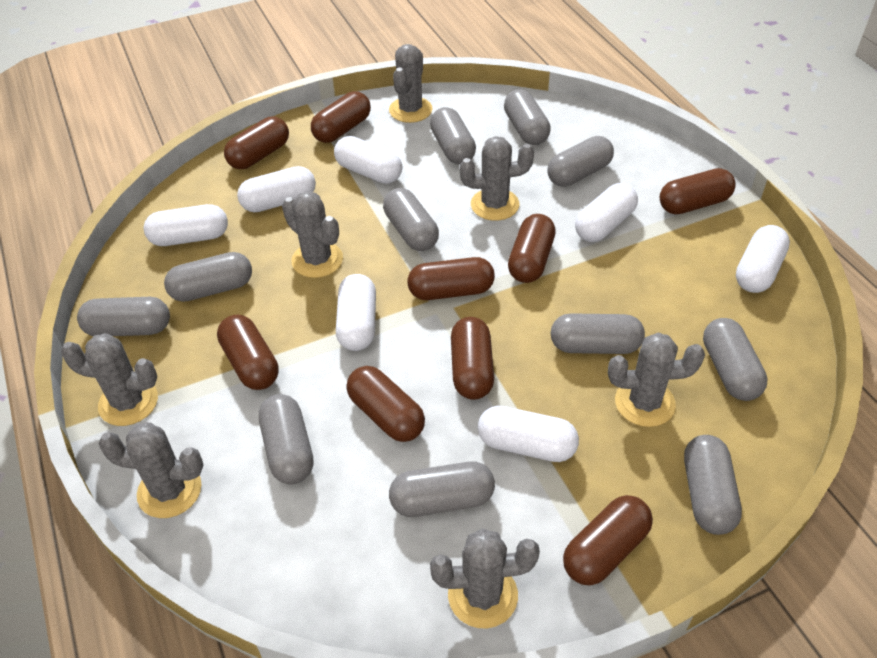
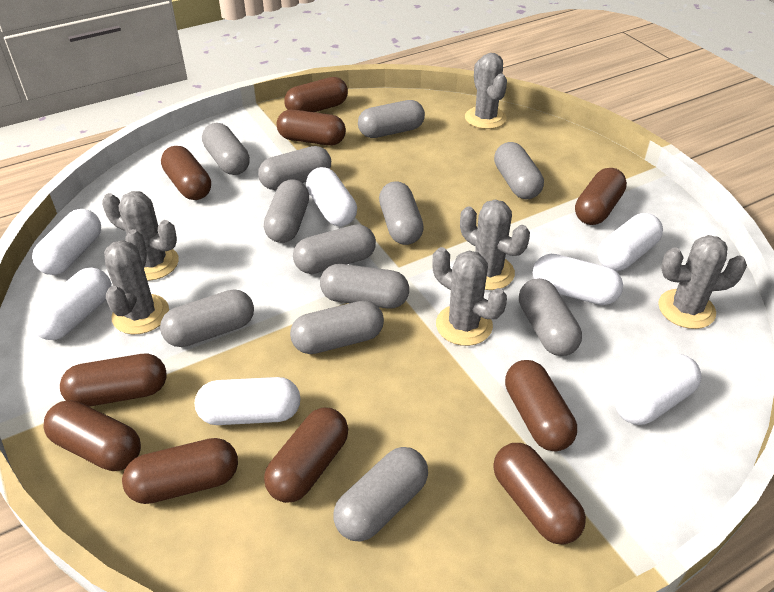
brown capsule: [217,315,279,390] [224,117,289,169] [311,91,371,143] [346,366,425,442] [407,257,495,300] [451,317,494,400] [508,214,556,283] [563,495,653,585] [660,168,736,215] = 9 -> [43,400,141,471] [60,354,167,407] [122,438,238,504] [161,146,211,200] [264,408,348,503] [277,109,346,146] [284,77,348,112] [493,443,586,544] [505,360,577,451] [575,168,627,225] = 10
grey cactus: [61,333,158,426] [98,422,203,518] [282,191,343,278] [389,44,432,123] [430,528,540,628] [459,136,534,221] [608,333,705,427] = 7 -> [102,191,179,281] [104,229,169,334] [432,247,507,346] [460,200,530,290] [465,53,507,129] [658,235,747,329] = 6
grey capsule: [77,297,170,336] [164,252,252,302] [259,394,314,484] [383,188,439,251] [389,461,495,517] [430,107,476,165] [504,89,551,145] [547,136,614,187] [551,313,645,354] [684,435,742,535] [703,318,768,401] = 11 -> [160,289,254,347] [202,123,250,175] [258,146,331,190] [264,179,309,243] [290,301,384,354] [293,224,376,274] [320,264,409,308] [333,447,428,542] [358,100,425,138] [379,181,424,245] [494,142,544,199] [519,278,582,356] = 12

